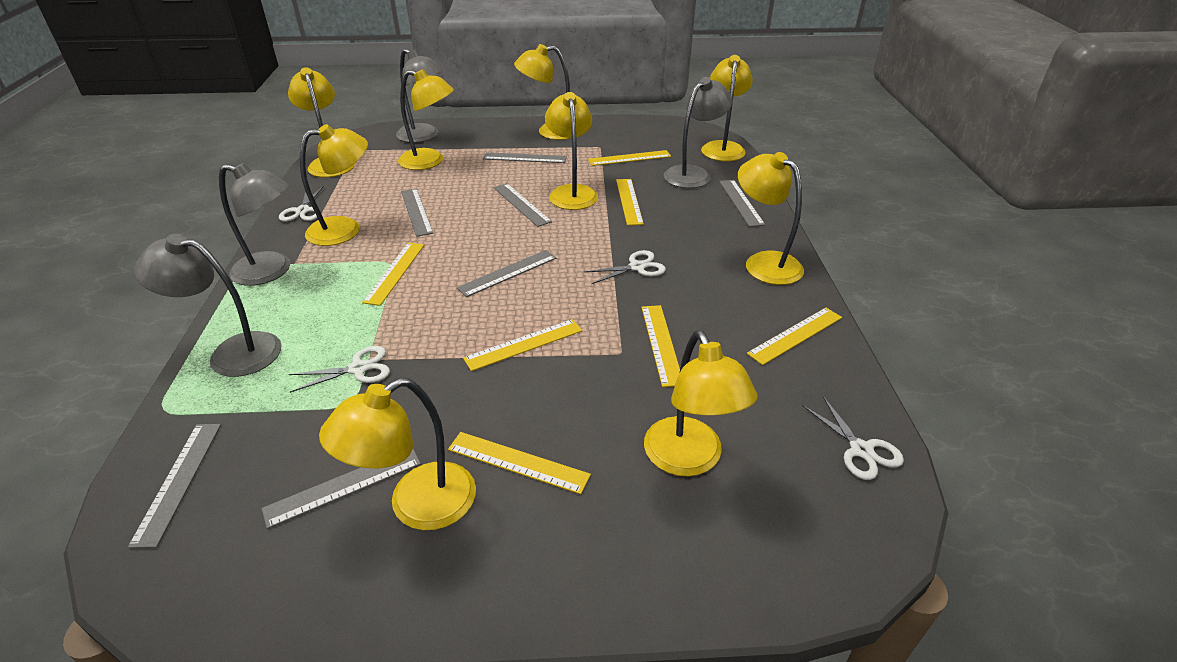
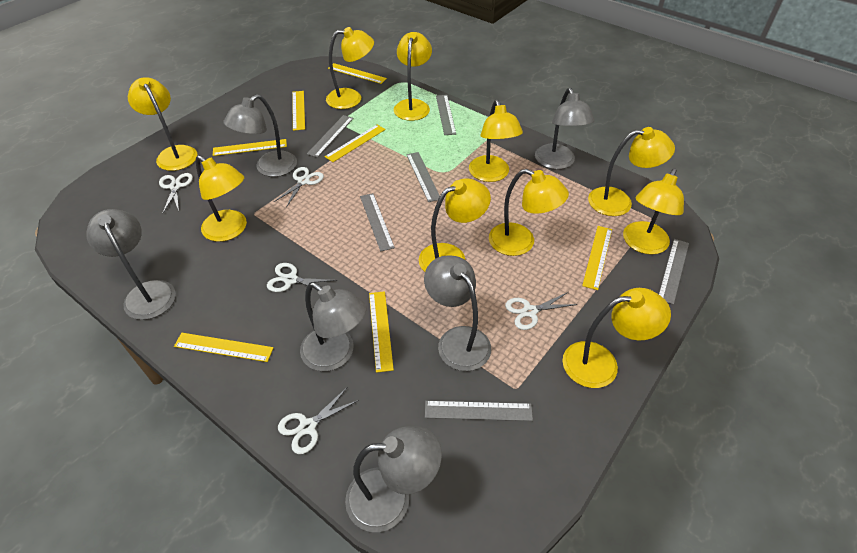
grey lamp: [134,234,282,377] [219,163,290,286] [396,49,443,143] [664,77,732,188] = 4 -> [86,209,176,320] [223,94,297,177] [300,282,366,371] [345,426,442,532] [424,256,491,371] [535,88,595,169] = 6
grey ruler: [128,424,221,548] [262,449,421,529] [401,189,433,237] [457,250,556,297] [483,152,567,163] [494,183,552,227] [719,180,765,227] = 7 -> [307,115,354,158] [360,193,395,252] [406,152,440,202] [425,401,533,421] [436,95,456,135] [659,239,689,305] = 6
white scissors: [279,186,324,222] [289,346,390,393] [583,250,666,284] [802,396,904,480] = 4 -> [159,173,193,213] [267,263,338,292] [274,167,324,206] [278,388,359,454] [505,292,578,330] = 5
yellow lamp: [288,67,355,177] [300,124,368,246] [319,378,476,530] [398,69,454,170] [514,44,570,140] [545,92,598,210] [644,330,758,476] [701,55,753,161] [738,152,804,285] = 9 -> [128,77,197,171] [196,155,247,242] [326,27,374,109] [394,32,432,121] [419,178,491,272] [469,100,523,182] [489,169,569,256] [563,288,671,388] [588,127,675,216] [623,168,684,255] = 10

